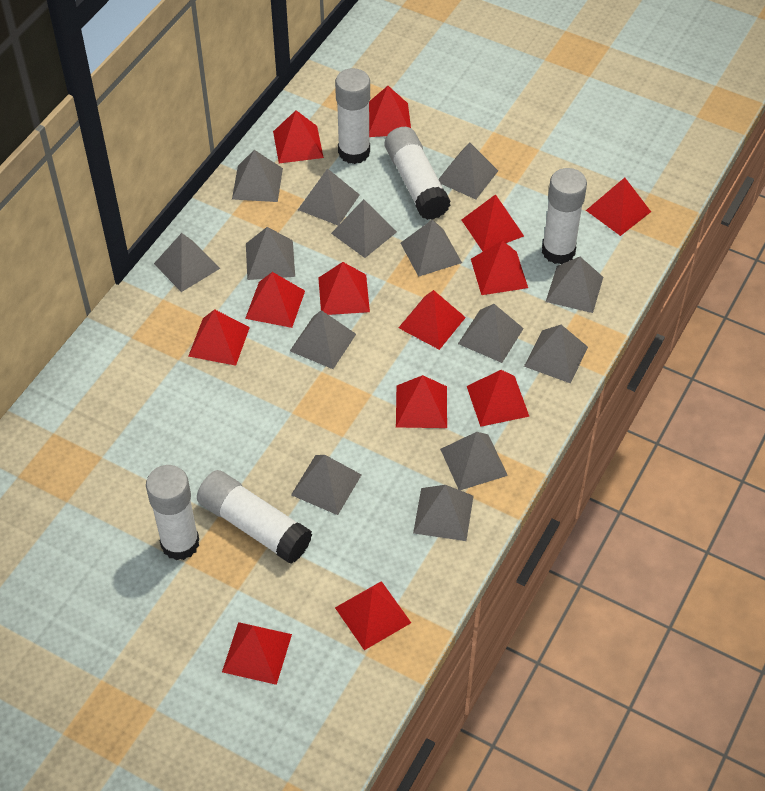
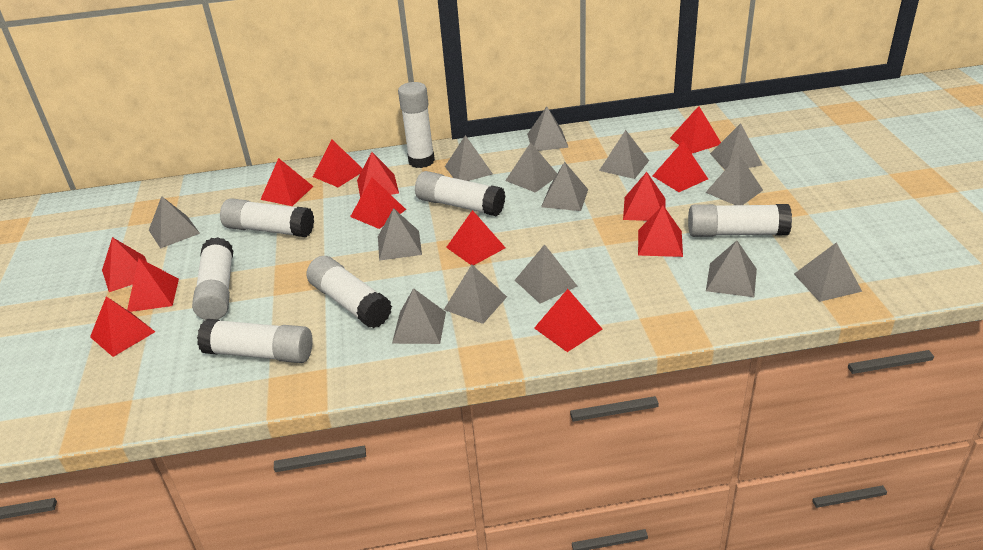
white glue stick: [146,465,199,560] [197,470,312,564] [335,68,370,164] [385,127,450,220] [542,168,587,264] = 5 -> [192,237,233,320] [197,319,313,363] [220,198,314,237] [306,256,392,328] [398,82,435,168] [415,171,505,217] [688,204,792,237] = 7

